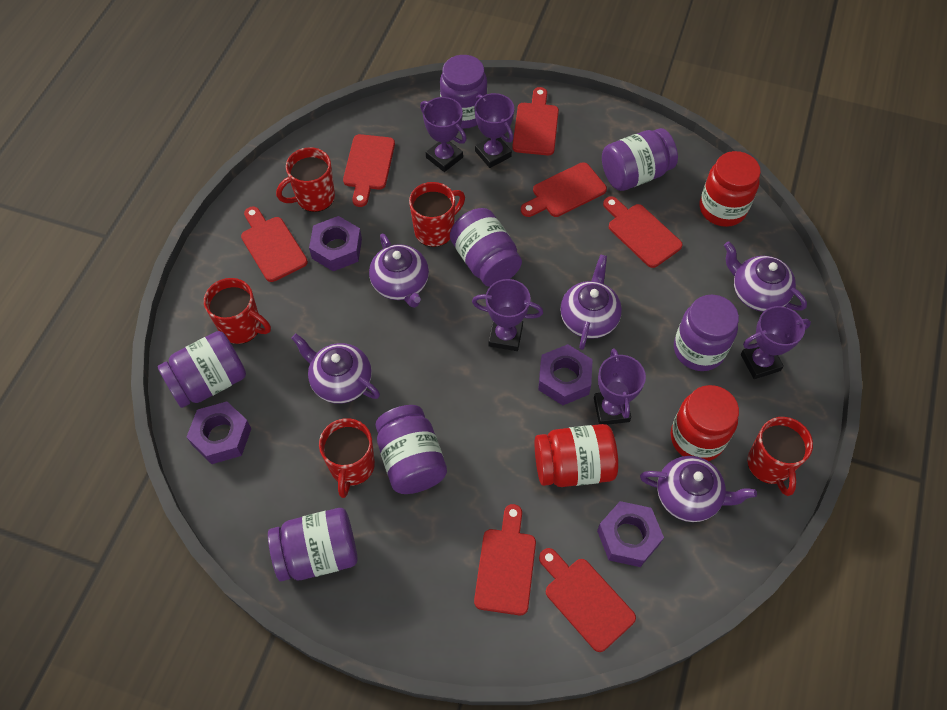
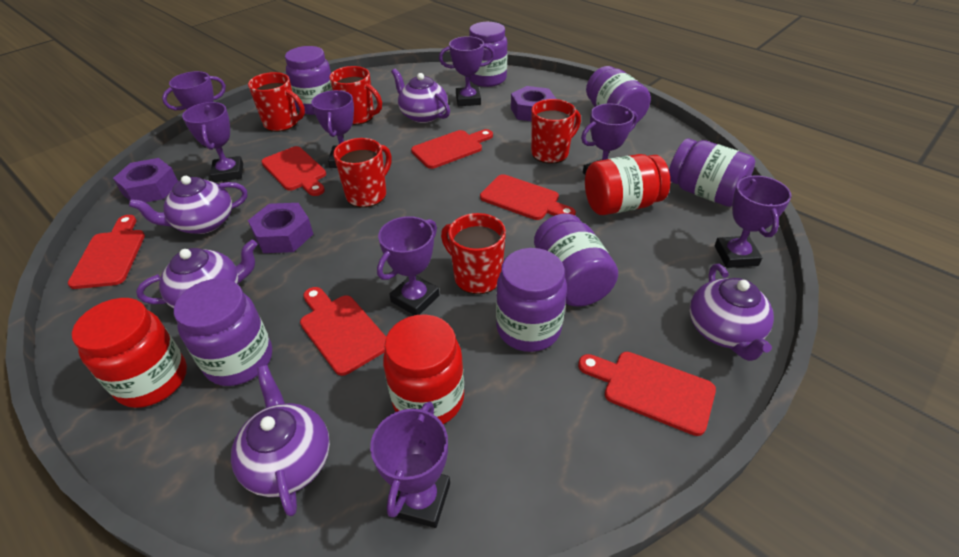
purple nut: [187,401,251,464] [309,216,362,271] [538,344,593,405] [597,501,664,567] = 4 -> [113,158,178,202] [248,203,313,253] [511,86,556,121] = 3
purple trophy: [420,97,467,172] [472,279,543,351] [475,93,514,168] [594,349,646,425] [741,306,811,379] = 5 -> [162,71,226,148] [182,102,243,182] [311,90,354,168] [370,401,450,528] [377,216,439,315] [439,36,495,106] [581,104,638,175] [714,175,792,268] = 8
red cutting board: [241,206,308,282] [343,134,395,207] [474,504,536,615] [512,87,559,155] [521,162,607,217] [539,548,636,652] [603,196,683,268] = 7 -> [68,215,145,289] [261,146,326,196] [300,287,386,376] [411,129,493,169] [480,174,576,220] [578,352,716,436] = 6

